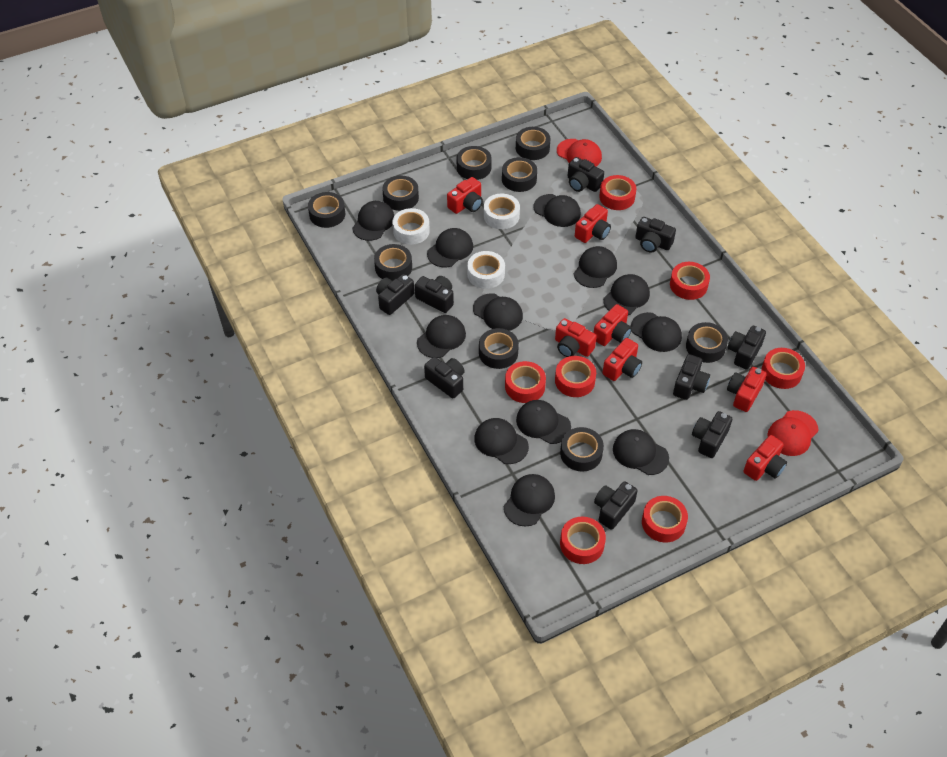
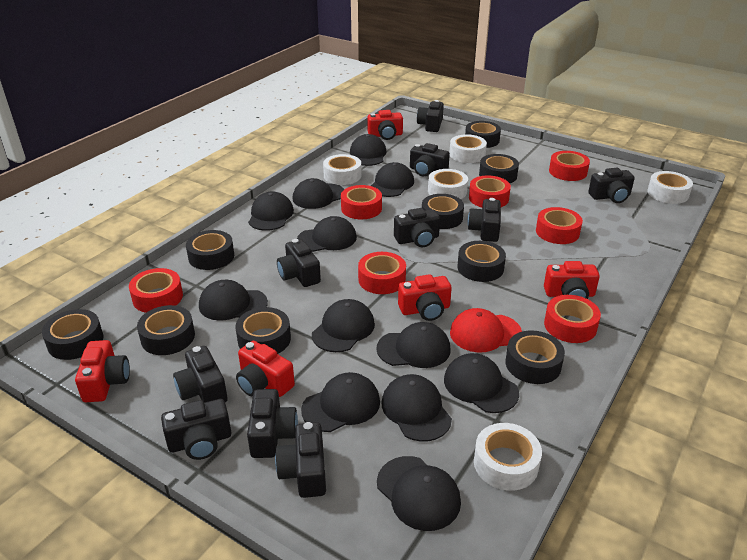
black camera: [376,274,414,315] [415,276,454,313] [424,357,464,398] [568,157,604,192] [594,481,638,530] [636,217,676,252] [673,354,710,400] [692,411,732,458] [728,326,766,370] = 9 -> [161,399,231,460] [173,346,228,403] [247,389,298,458] [275,422,326,498] [277,239,321,287] [394,208,440,247] [410,143,450,176] [417,100,444,132] [468,198,501,242] [588,168,635,203] = 10
red camera: [447,177,483,214] [555,318,597,357] [575,204,611,243] [594,304,632,346] [603,338,642,381] [727,367,767,412] [743,435,787,481] = 7 -> [75,340,130,402] [236,341,295,397] [367,110,403,140] [398,274,452,321] [544,261,600,299] = 5
red cap: [557,139,602,166] [767,410,819,456] = 2 -> [450,308,522,352] = 1
white tape: [392,208,430,245] [467,251,505,289] [484,194,520,229] = 3 -> [323,154,361,185] [428,169,468,199] [450,134,487,163] [474,423,542,491] [647,171,693,204] = 5

